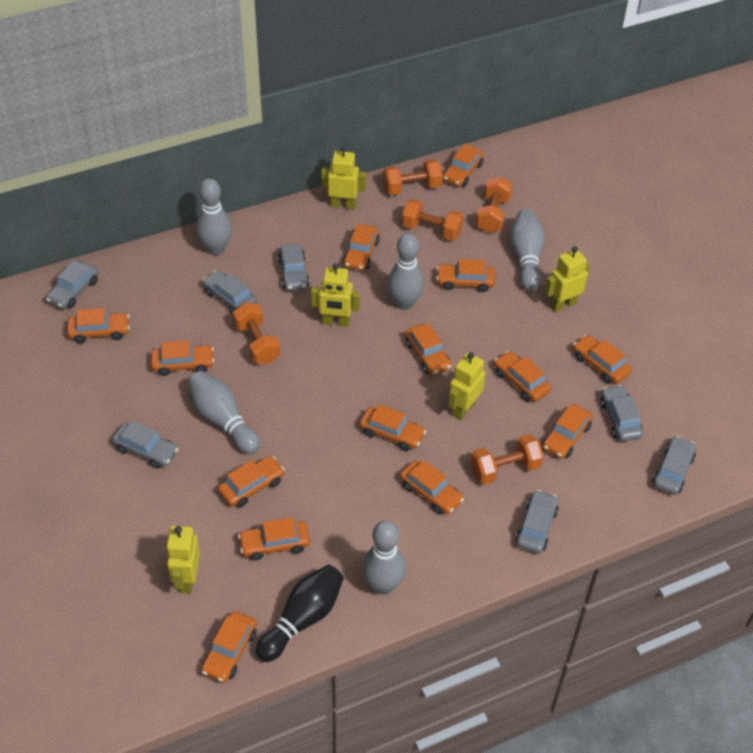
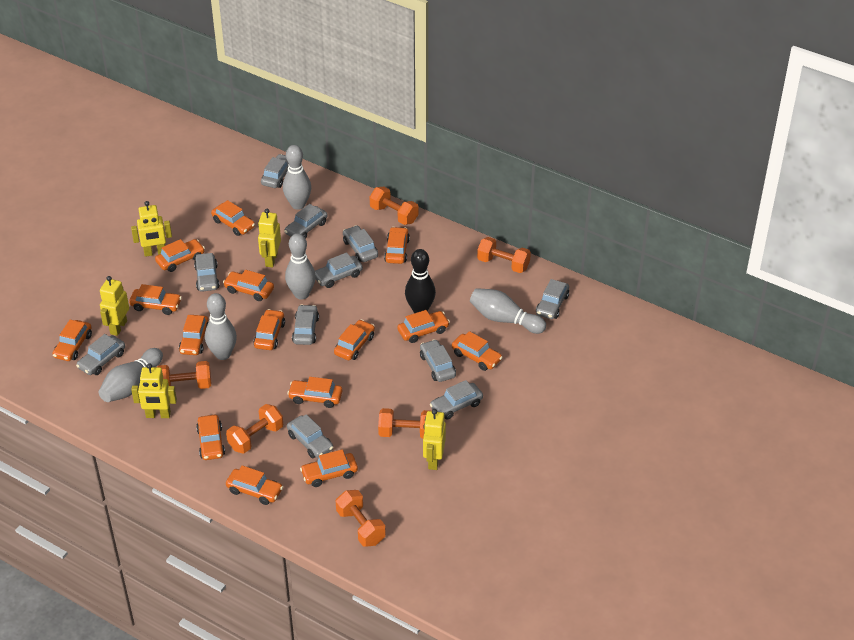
grey car: [46,260,99,309] [112,420,179,469] [202,270,257,314] [278,244,310,291] [515,490,559,553] [600,385,643,441] [653,436,696,495] = 7 -> [76,334,125,375] [194,253,220,292] [261,154,289,188] [284,204,327,239] [287,414,333,458] [292,305,319,345] [315,252,363,288] [343,225,378,262] [420,339,456,382] [430,380,483,420] [536,279,569,319] = 11
orange car: [67,308,129,343] [151,340,214,376] [201,611,257,682] [218,456,285,508] [238,517,310,561] [343,224,380,271] [360,404,426,451] [400,460,464,515] [405,324,452,375] [436,259,495,292] [443,144,484,187] [494,351,551,402] [543,404,593,459] [573,335,632,384] = 14 -> [53,320,92,361] [129,284,182,315] [155,239,205,272] [179,315,208,355] [196,415,225,460] [211,200,255,236] [223,270,274,301] [226,465,283,505] [253,309,285,350] [287,377,343,408] [300,449,358,487] [334,319,375,360] [384,227,410,264] [397,310,450,343] [452,331,503,371] = 15
orange dumbbell: [233,302,281,364] [383,159,443,195] [402,199,464,241] [470,434,544,485] [476,176,513,233] = 5 -> [157,361,211,389] [226,404,283,453] [336,490,386,547] [370,187,419,225] [378,408,428,439] [477,237,531,273] = 6

